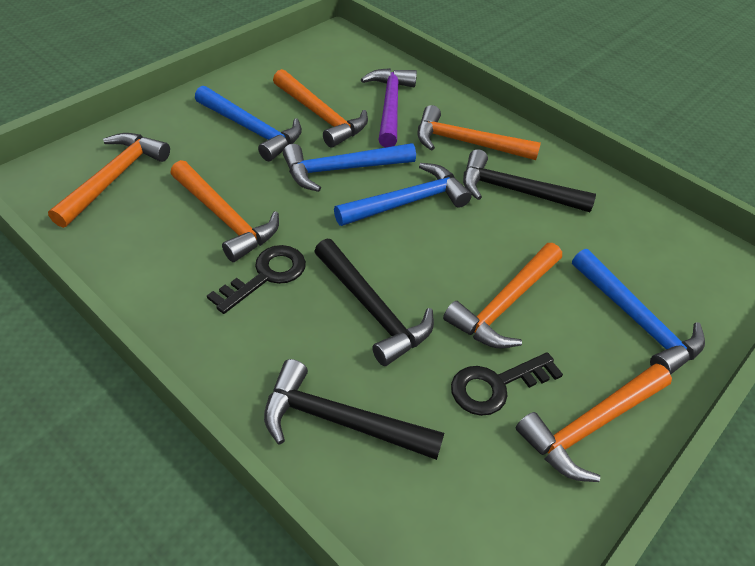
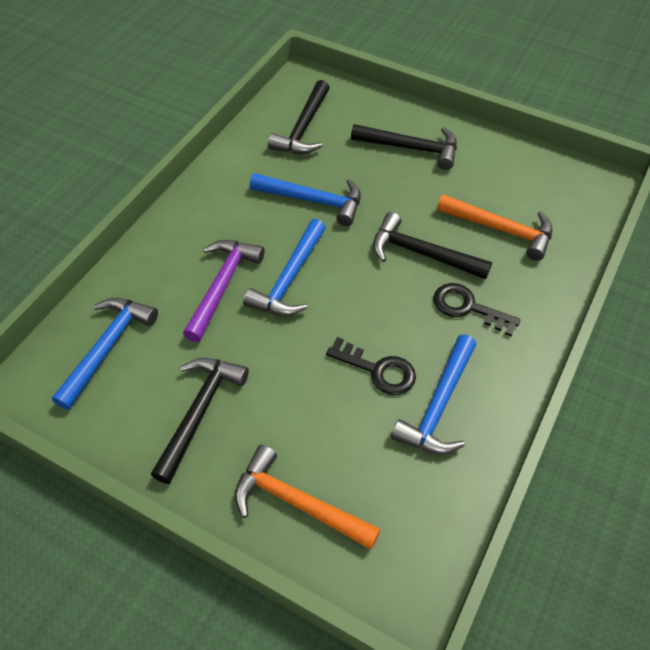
black hammer: [264,359,444,460] [314,239,434,366] [463,149,596,212] = 3 -> [151,358,249,484] [268,80,330,154] [351,124,457,170] [373,212,492,279] = 4
orange hammer: [48,133,170,228] [171,160,279,262] [273,69,368,148] [417,105,541,160] [443,243,562,348] [516,363,672,482] = 6 -> [235,445,381,550] [437,194,553,261] = 2

